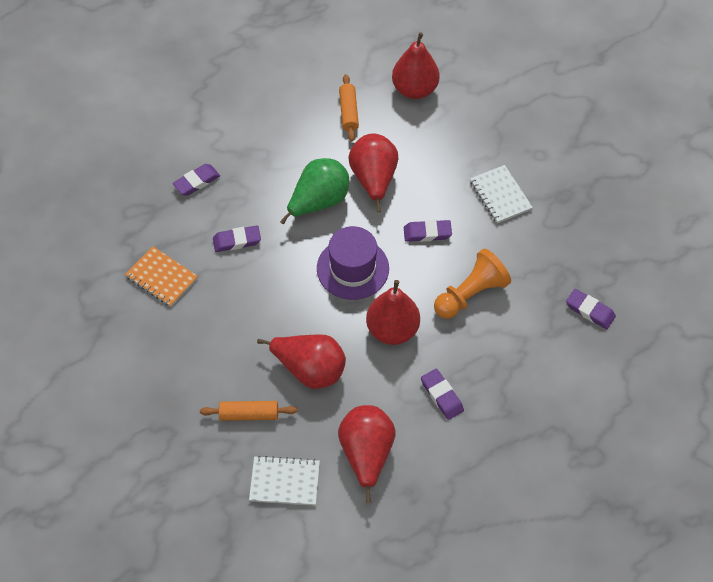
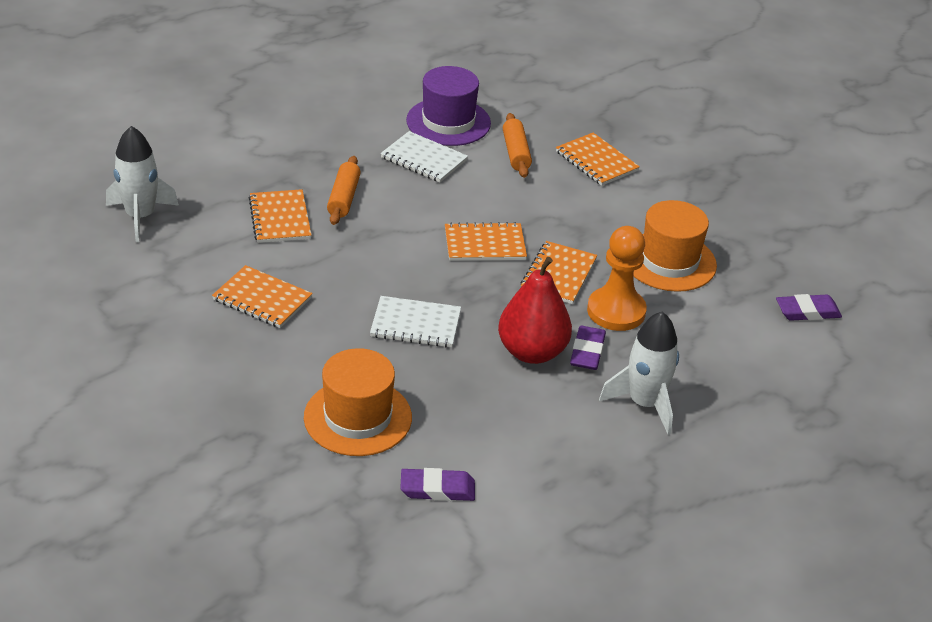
green pear: [280,158,349,225] = 1 -> none = 0
orange hat: none = 0 -> [304,348,412,456] [634,200,717,292] = 2
orange notebook: [125,246,198,307] = 1 -> [212,265,313,328] [249,189,311,243] [445,222,527,261] [521,241,597,304] [556,133,640,186] = 5
purple eraser: [173,164,220,196] [213,225,261,252] [404,220,452,242] [421,369,464,420] [566,289,616,329] = 5 -> [400,468,475,501] [570,326,606,370] [776,294,842,321] = 3
red pear: [257,334,346,389] [338,405,395,503] [348,133,398,212] [366,280,420,345] [392,32,440,99] = 5 -> [498,257,572,364] = 1
white rocket: none = 0 -> [106,126,179,242] [599,311,679,435] = 2

